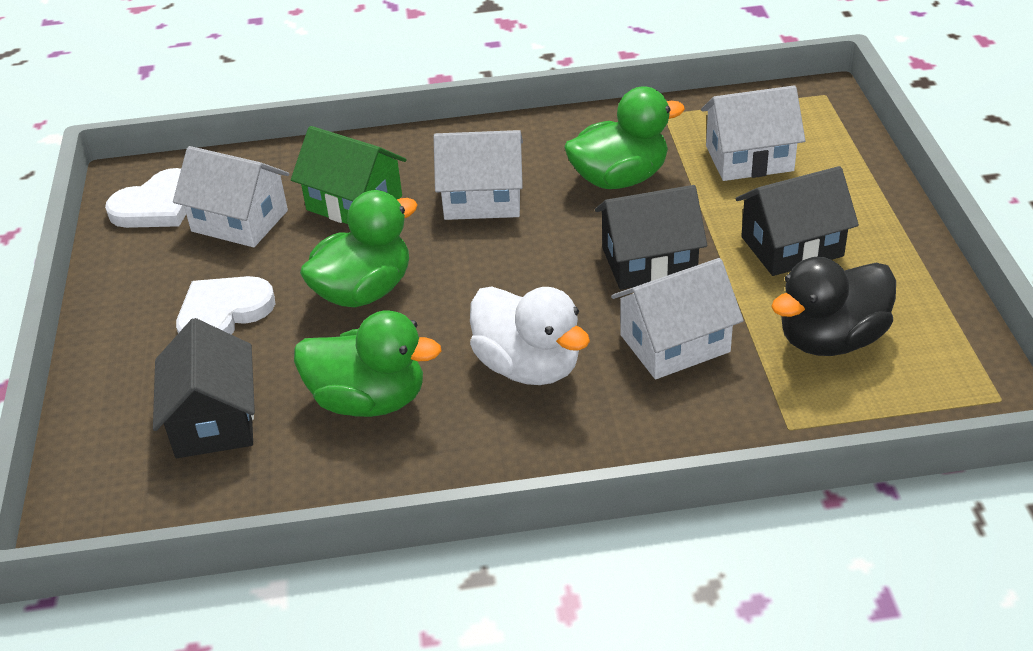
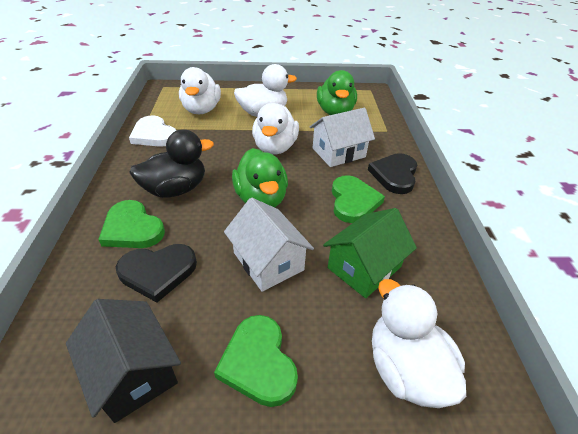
black heart: none = 0 -> [116,244,197,303] [368,153,417,194] = 2
black house: [153,318,255,458] [595,185,707,290] [736,166,859,276] = 3 -> [66,299,181,423] = 1
green duck: [294,310,442,417] [300,190,418,307] [564,87,685,189] = 3 -> [232,148,288,207] [317,70,357,115] = 2
green heart: none = 0 -> [98,200,165,248] [214,315,298,407] [332,175,385,223] = 3
white duck: [470,286,590,385] = 1 -> [179,67,221,114] [234,64,297,117] [252,103,299,155] [372,279,466,408] = 4
white heart: [105,168,186,228] [176,276,275,335] = 2 -> [129,116,176,147] = 1
white house: [173,146,289,247] [433,130,523,220] [611,258,744,379] [701,86,805,181] = 4 -> [224,198,314,292] [310,108,375,167] = 2

